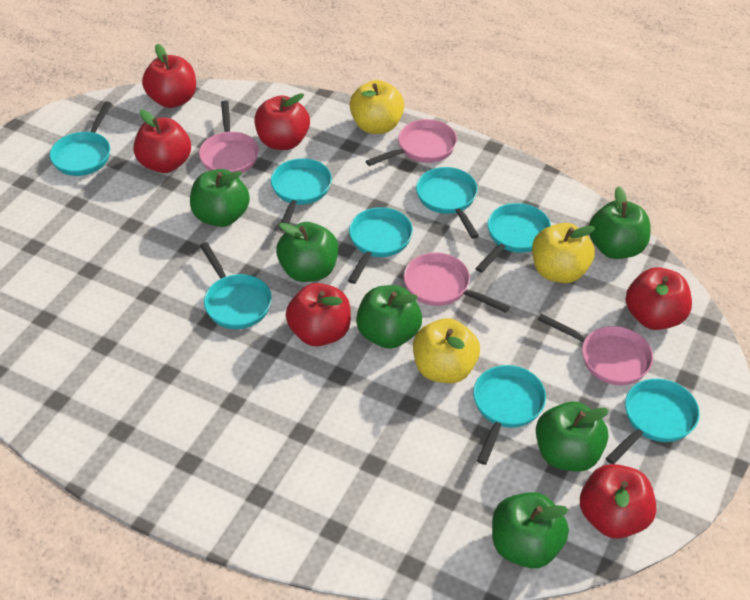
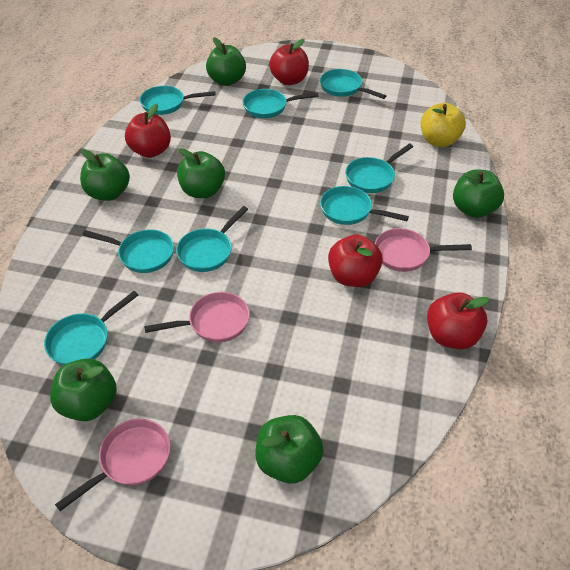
pink pan: [199,101,259,173] [366,119,457,166] [404,253,510,313] [537,313,653,385] = 4 -> [55,419,170,511] [144,292,250,342] [375,228,472,272] = 3
red apple: [133,110,191,173] [142,44,196,108] [254,93,310,150] [286,283,351,346] [580,464,656,539] [626,267,692,330] = 6 -> [125,104,171,158] [269,39,309,85] [328,235,383,287] [427,292,490,350] = 4
yellow apple: [350,80,404,134] [413,318,480,383] [532,223,595,283] = 3 -> [421,103,466,147] = 1

